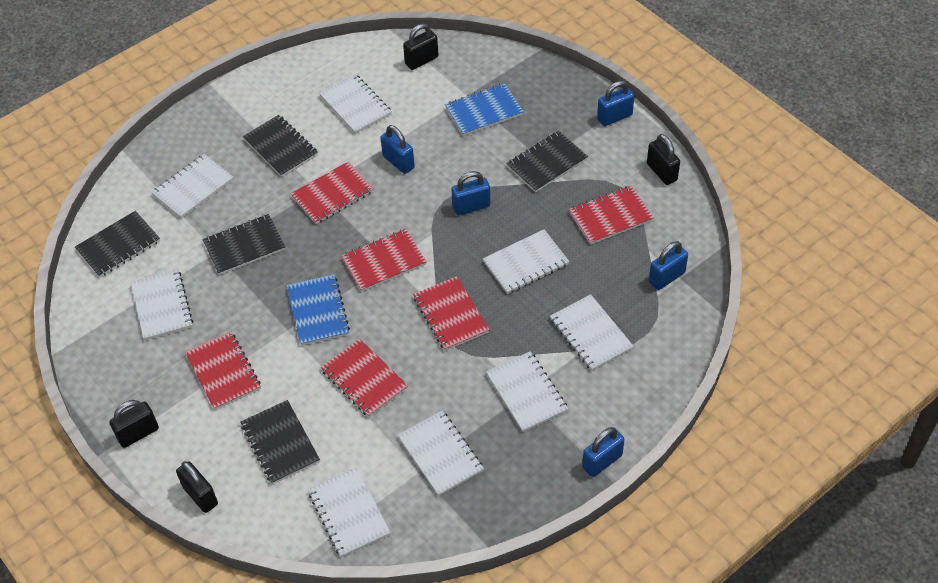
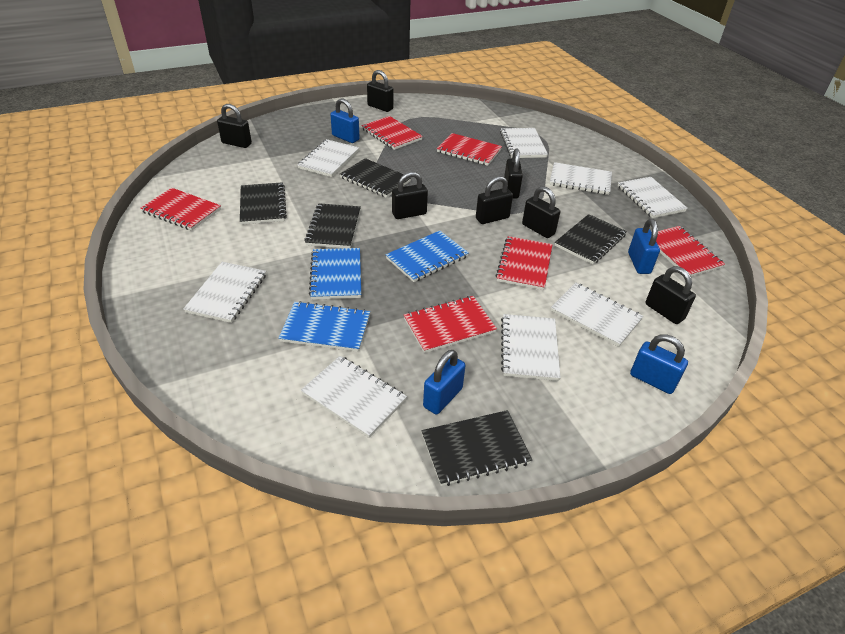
black padlock: [109,400,159,448] [176,461,218,513] [403,24,439,70] [647,134,680,185] = 4 -> [217,104,252,148] [367,70,394,112] [392,172,428,219] [476,176,513,224] [504,149,523,199] [522,186,560,238] [646,266,696,324] = 7
blue notebook: [287,274,350,346] [445,83,523,136] = 2 -> [279,301,370,352] [309,248,361,300] [386,230,469,282] = 3
blue padlock: [380,125,415,174] [451,171,490,215] [582,427,625,477] [597,81,634,126] [649,241,688,290] = 5 -> [330,98,360,143] [423,350,466,415] [628,219,660,274] [630,334,688,394] = 4

